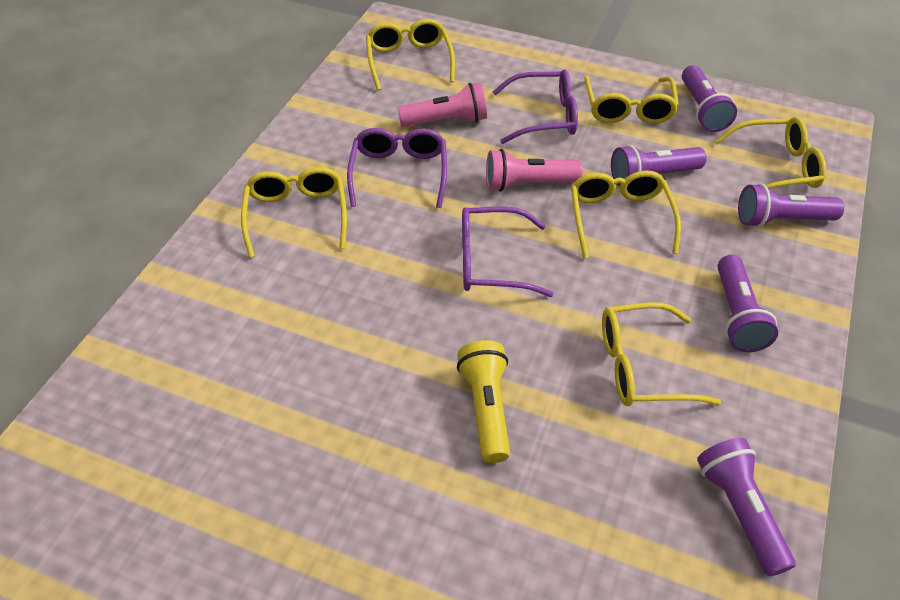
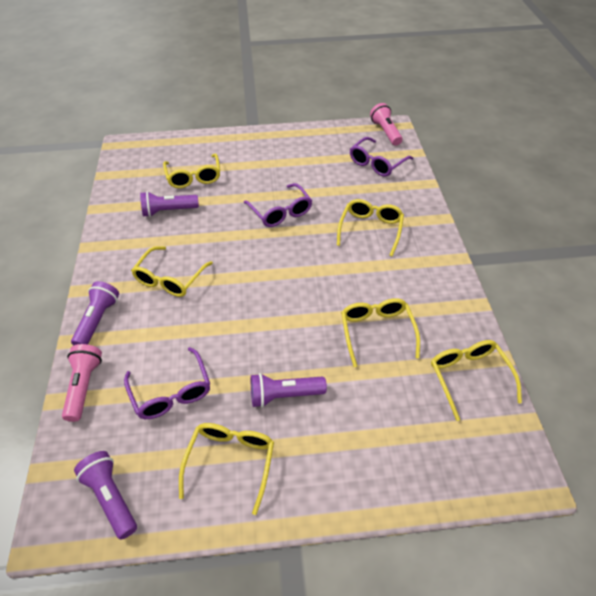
purple flashlight: [611,145,707,186] [682,65,737,132] [697,438,796,576] [717,255,778,352] [738,183,844,228] = 5 -> [71,281,119,345] [74,451,137,540] [140,191,199,217] [251,373,327,408] = 4
yellow flashlight: [457,340,510,463] = 1 -> none = 0

